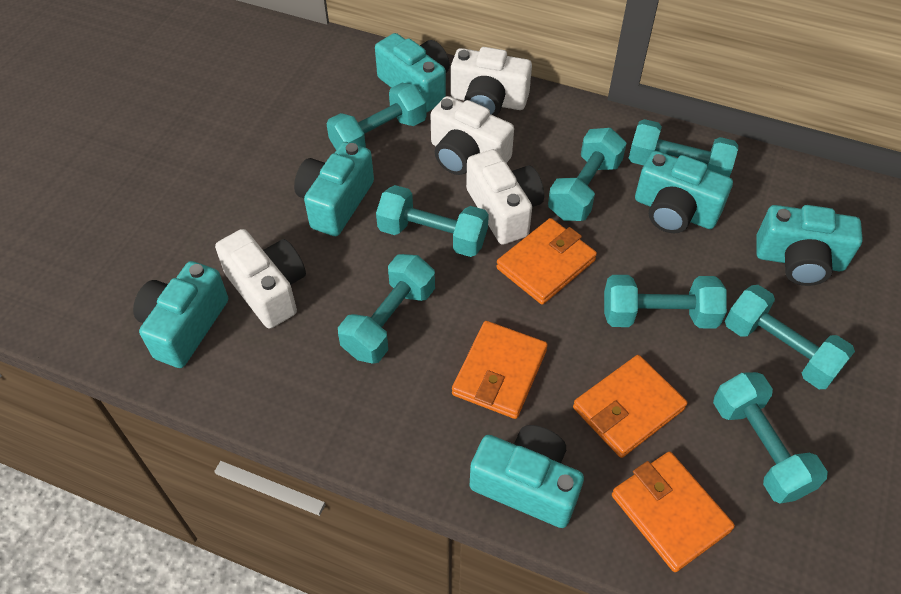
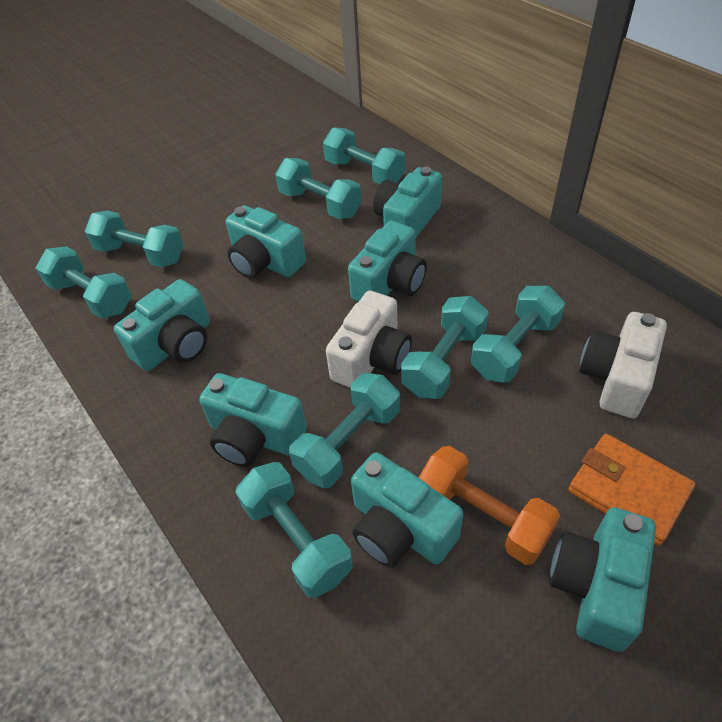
orange dumbbell: none = 0 -> [419,446,560,565] = 1
orange wallet: [452,321,548,419] [496,218,597,305] [573,355,688,458] [612,452,735,572] = 4 -> [568,434,695,546] = 1
turquoise camera: [133,261,228,368] [294,142,374,236] [375,33,450,113] [470,425,584,528] [635,151,733,233] [756,205,863,286] = 6 -> [114,279,210,371] [199,373,307,467] [226,205,306,278] [348,221,427,302] [351,452,463,567] [373,167,442,238] [549,508,656,652] = 7
white camera: [215,229,306,329] [430,96,514,175] [451,47,532,116] [466,149,544,245] = 4 -> [326,291,412,388] [579,312,667,418] = 2

